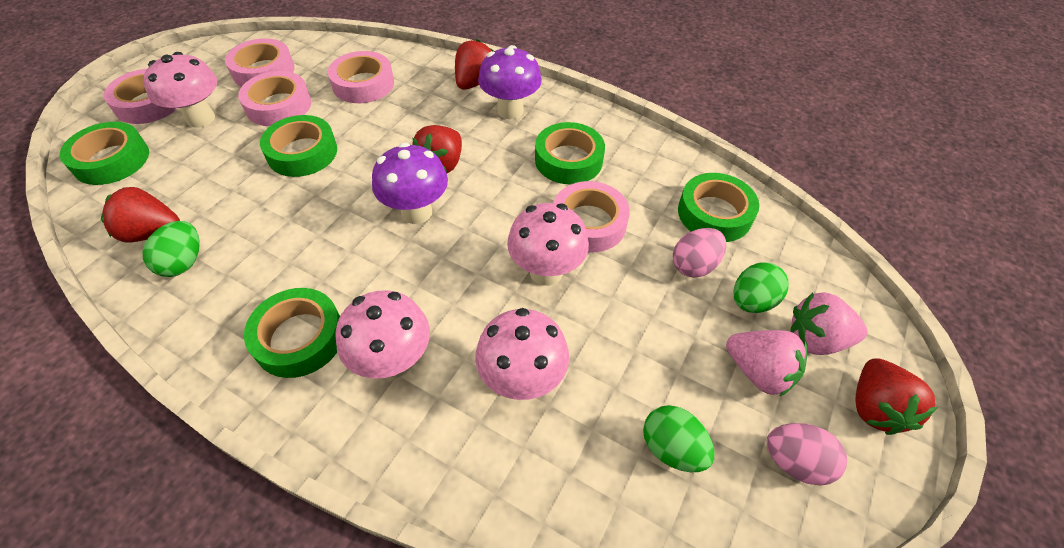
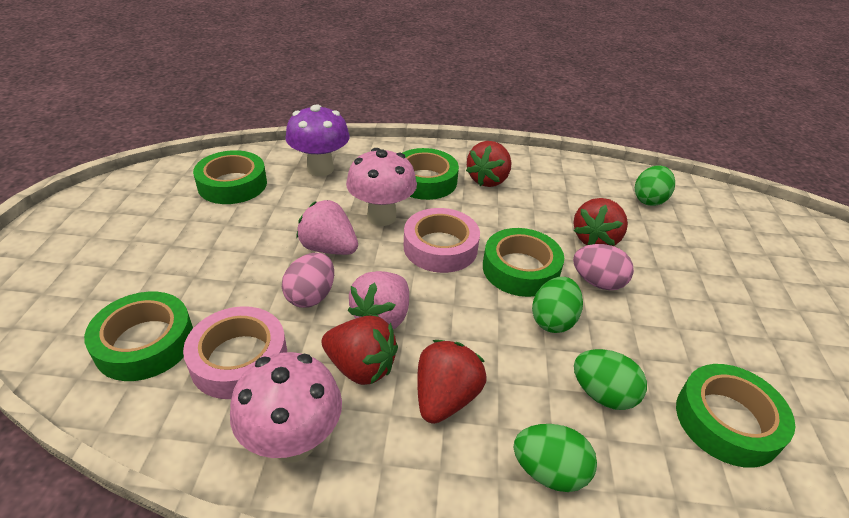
green egg: [142,221,200,277] [643,405,715,472] [733,262,789,313] = 3 -> [513,424,597,492] [532,277,583,333] [574,349,647,410] [635,166,675,206] = 4
pink mushroom: [143,52,217,128] [335,290,430,379] [475,308,569,400] [507,203,589,286] = 4 -> [230,352,342,463] [346,148,417,226] = 2
pink tape: [103,69,178,124] [225,38,295,87] [238,71,311,126] [328,51,394,103] [554,181,630,253] = 5 -> [183,306,287,399] [404,208,480,273] = 2
purple mushroom: [372,143,448,224] [478,45,542,119] = 2 -> [285,104,350,176] = 1

